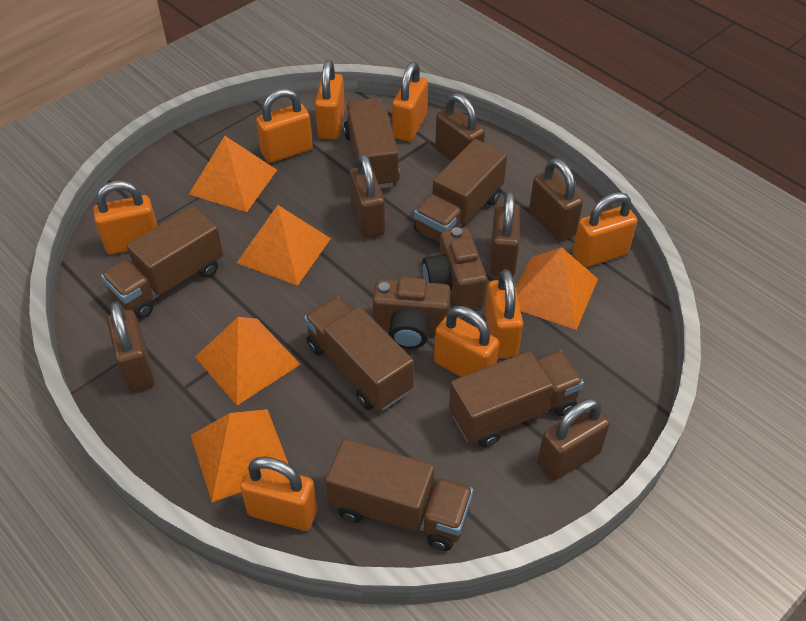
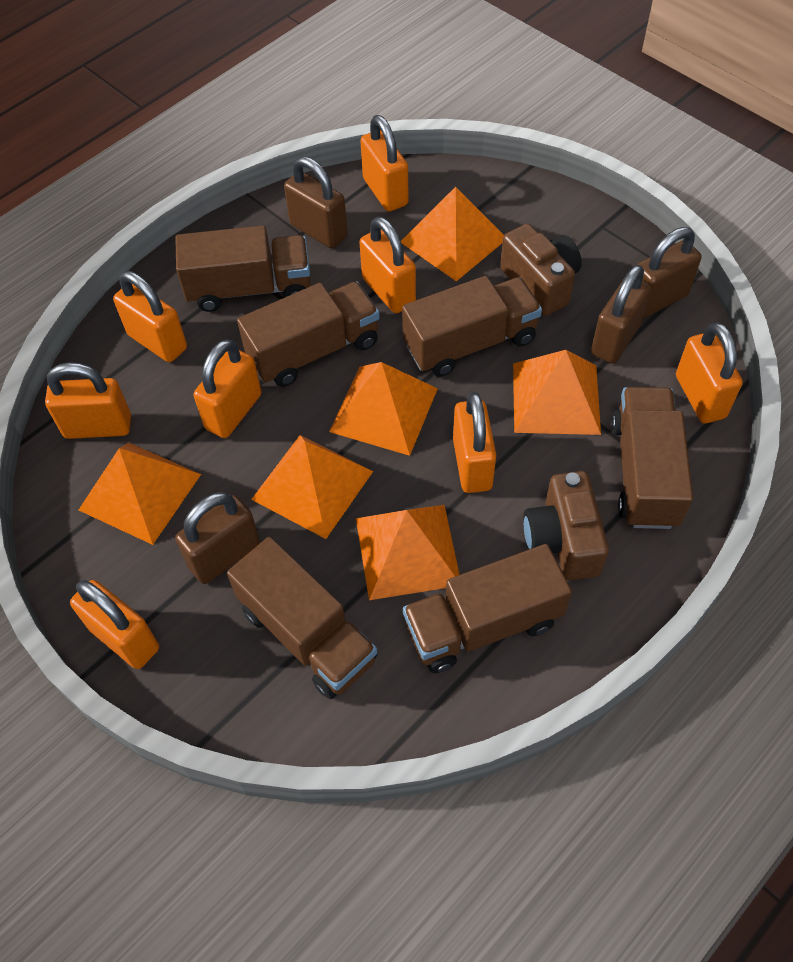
brown padlock: [107,302,154,392] [349,154,385,238] [435,93,485,161] [490,191,520,276] [529,158,583,242] [537,398,610,481] = 6 -> [175,492,260,584] [284,156,348,248] [591,265,652,364] [637,227,701,318] = 4
orange pyramid: [189,136,277,212] [191,409,288,502] [195,317,301,405] [237,205,331,286] [516,247,598,330] = 5 -> [79,442,201,545] [251,435,373,539] [329,362,438,456] [356,505,460,600] [401,187,504,281] [513,350,601,435] = 6

